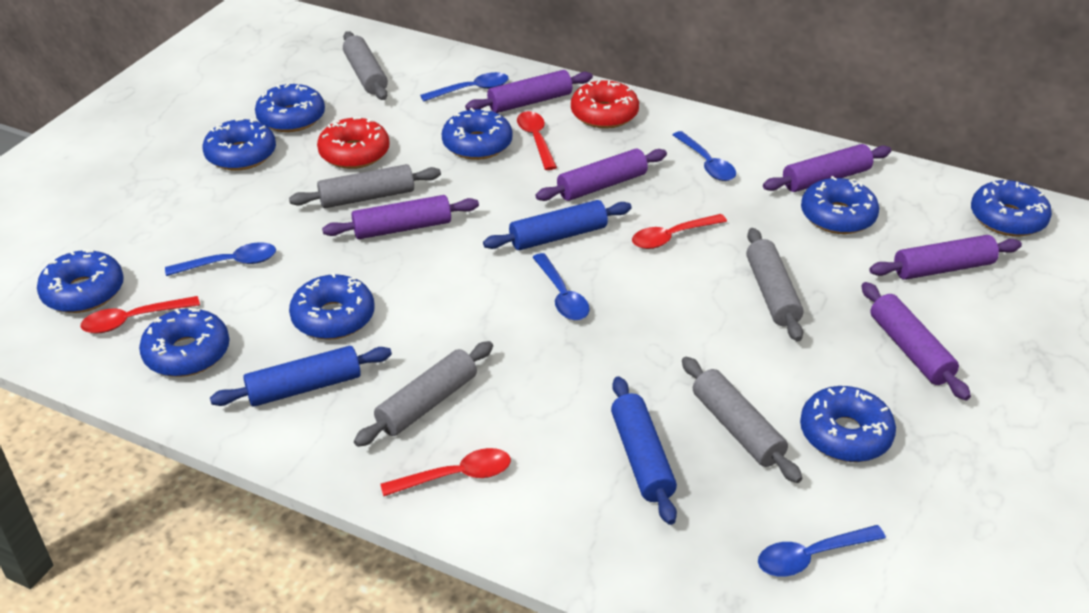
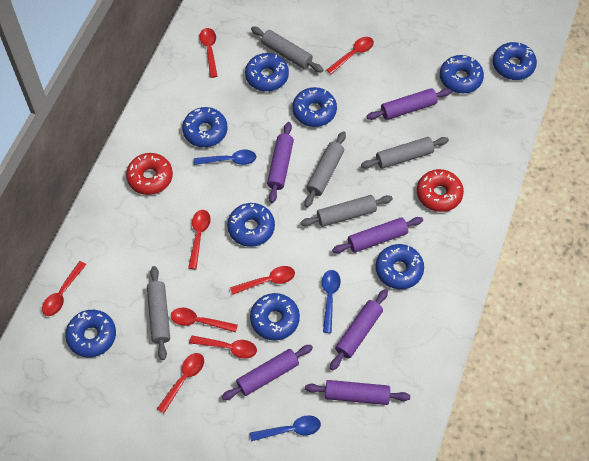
blue rolling pin: [210,346,392,407] [483,200,632,250] [611,376,677,525] = 3 -> none = 0
blue spoon: [165,242,276,276] [420,72,509,102] [532,253,590,320] [673,131,736,181] [758,525,886,577] = 5 -> [194,150,257,165] [250,415,321,441] [322,270,341,333] = 3
red spoon: [80,296,200,334] [380,448,511,496] [517,111,557,170] [632,214,727,249] = 4 -> [42,261,86,316] [157,353,204,413] [171,308,238,333] [188,210,211,269] [189,335,257,359] [200,28,218,78] [230,266,295,295] [327,37,374,74] = 8

